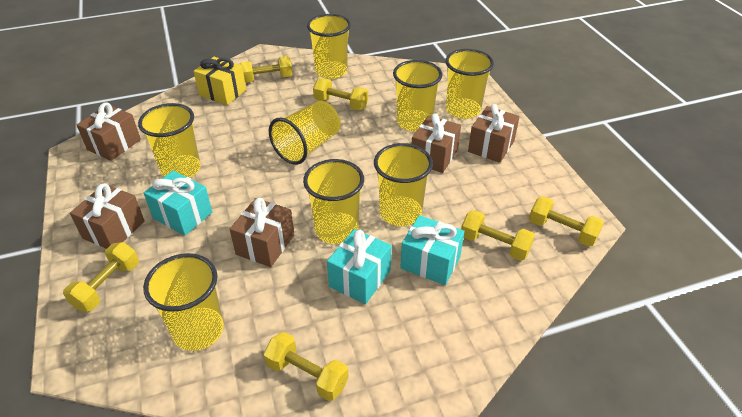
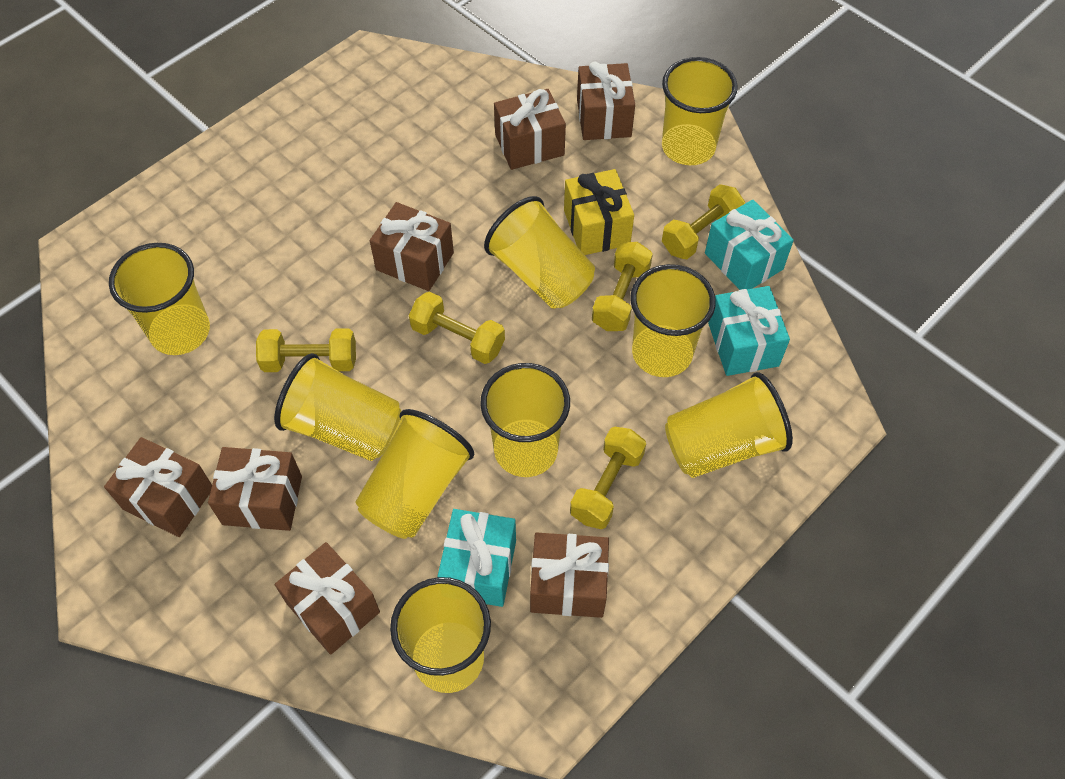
brown gift: [70,183,145,249] [77,102,141,161] [230,198,294,267] [412,113,461,173] [468,104,520,163] = 5 -> [104,437,212,537] [208,447,302,531] [275,542,380,655] [370,202,454,291] [494,89,566,170] [530,532,609,618] [577,62,635,140] = 7
yellow cup: [138,103,201,178] [143,253,224,351] [269,101,340,165] [303,159,364,244] [307,14,351,79] [374,143,433,226] [393,60,443,132] [445,49,494,119] = 8 -> [109,243,210,355] [274,353,401,461] [356,409,474,539] [390,577,491,693] [480,363,570,477] [484,196,595,309] [630,264,716,377] [662,57,738,165] [665,372,793,478] = 9
yellow dumbbell: [63,242,139,312] [239,56,292,83] [263,332,349,401] [313,78,368,110] [461,210,535,261] [529,196,604,247] = 6 -> [256,328,356,372] [409,292,505,364] [570,427,646,529] [592,242,653,331] [662,184,745,259] = 5

